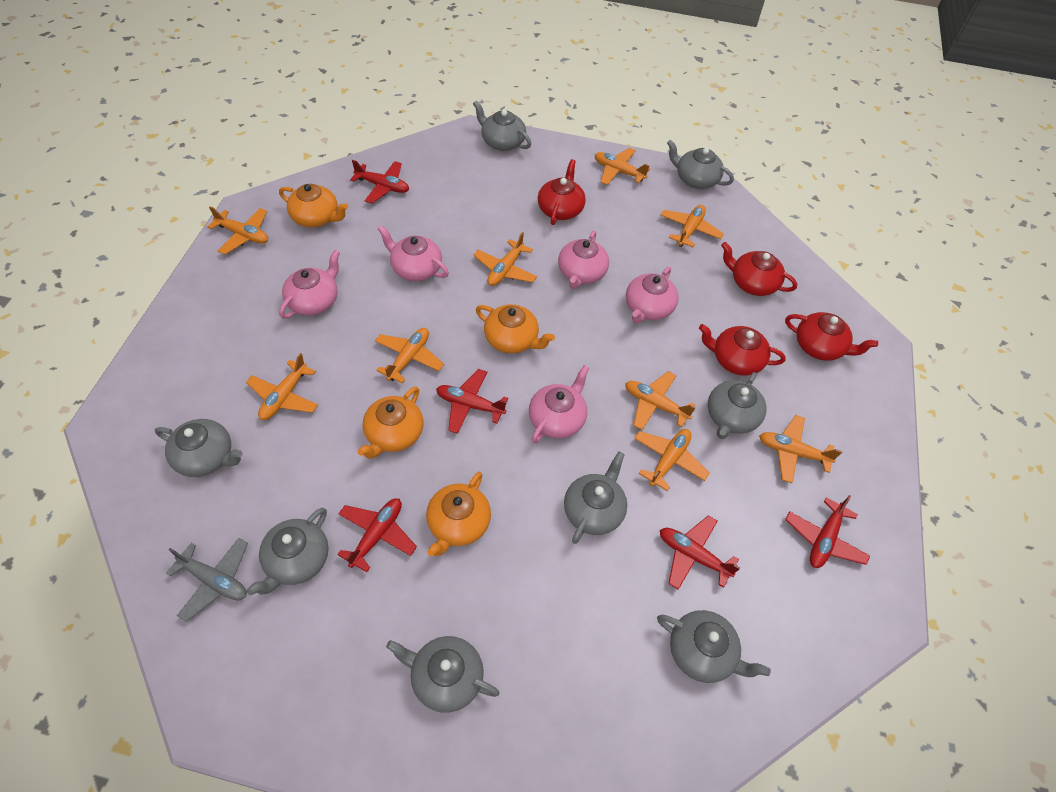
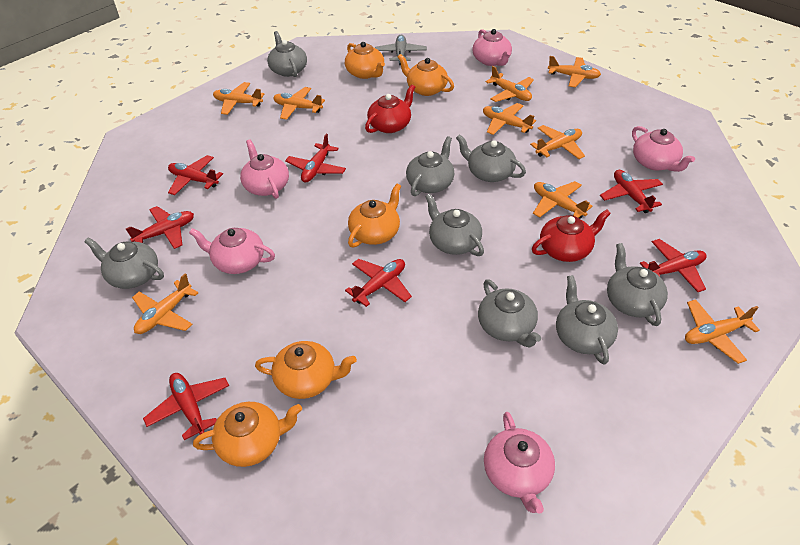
orange teapot: [279,184,348,227] [358,386,423,459] [426,472,491,556] [476,304,555,353] = 4 -> [193,402,302,467] [255,341,357,399] [345,42,385,79] [348,184,401,247] [398,54,454,96] = 5
red plane: [337,498,417,572] [350,160,409,204] [436,369,508,434] [660,515,740,590] [785,495,870,568] = 5 -> [126,206,194,249] [143,373,229,440] [168,155,223,195] [285,134,346,182] [345,259,412,307] [600,170,663,213] [640,239,707,292] = 7
red teapot: [538,159,586,225] [699,324,786,375] [721,242,797,296] [785,312,878,361] = 4 -> [365,85,415,133] [532,209,611,262] = 2

